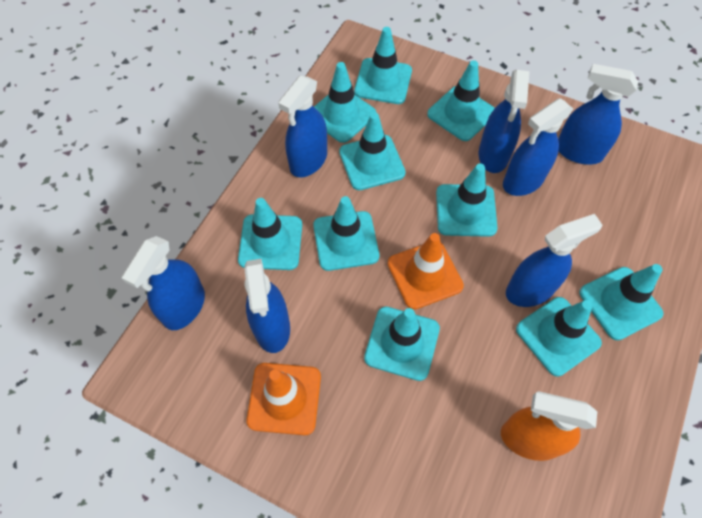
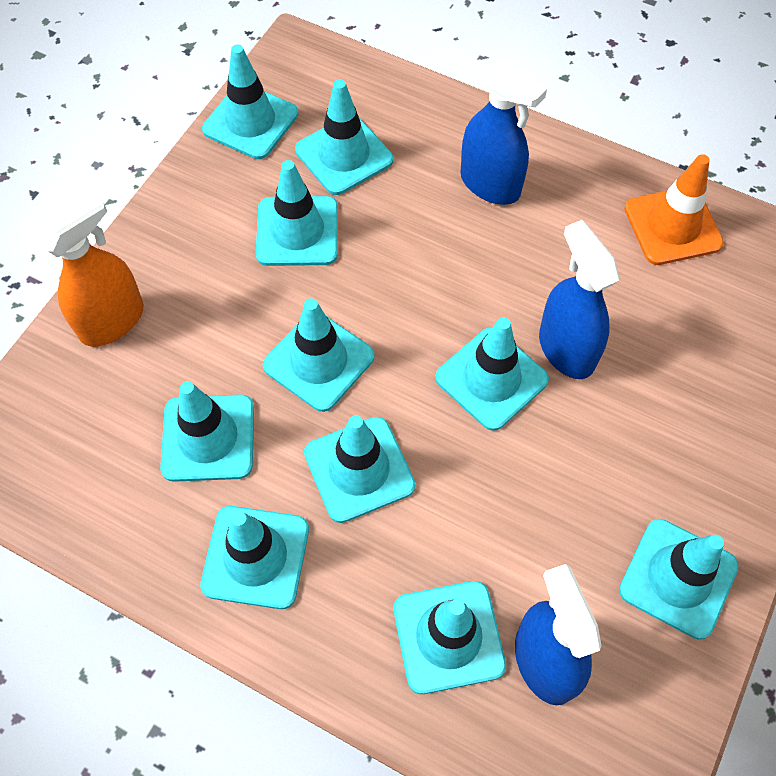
blue spray bottle: [122,236,205,330] [244,259,290,353] [278,75,327,177] [479,70,529,173] [503,98,573,196] [506,214,602,307] [558,64,638,164] = 7 -> [461,59,547,205] [515,564,601,705] [539,220,619,379] = 3
orange traffic cone: [247,363,321,435] [388,233,464,310] = 2 -> [624,154,724,265] = 1

